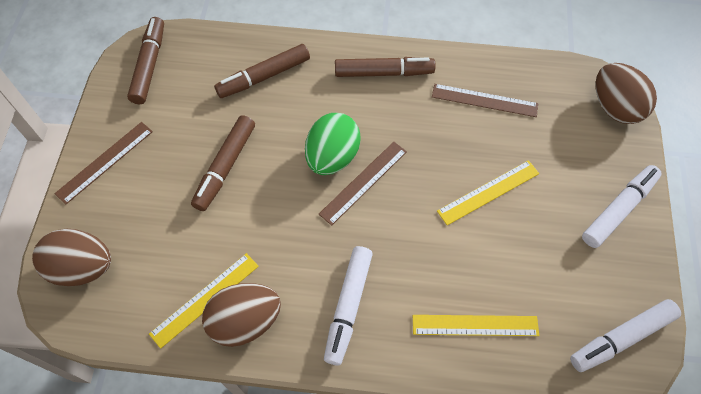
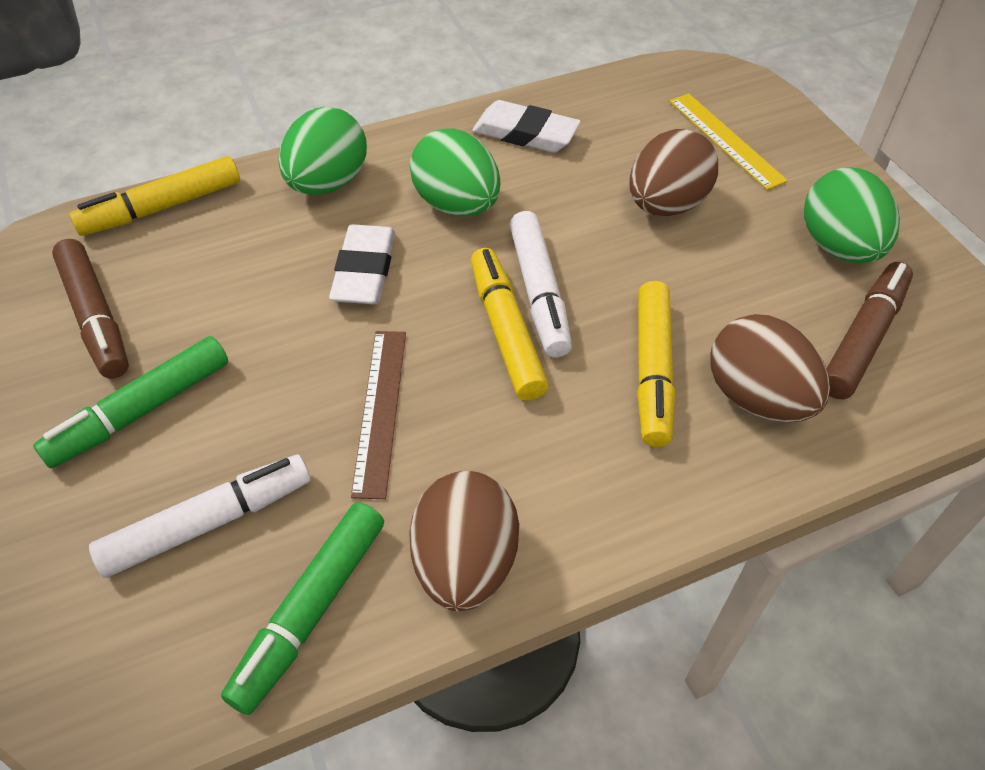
brown marker: [127,17,164,104] [191,115,255,211] [214,44,310,98] [335,57,435,77] = 4 -> [52,239,129,378] [826,262,913,399] = 2
brown ruler: [54,122,153,205] [319,142,407,226] [432,84,538,117] = 3 -> [351,331,406,499] = 1
green egg: [305,113,361,175] = 1 -> [279,107,367,195] [410,128,500,216] [804,167,900,263] = 3
green marker: none = 0 -> [33,336,228,469] [221,502,384,715] = 2
white eraser: none = 0 -> [329,224,395,304] [472,100,581,153] = 2
white marker: [324,246,373,365] [570,299,681,372] [582,165,662,248] = 3 -> [89,454,311,578] [510,211,572,357] = 2
yellow marker: none = 0 -> [69,156,240,236] [471,248,549,401] [637,281,675,447] = 3
yellow ruler: [149,253,259,349] [413,315,539,336] [437,160,539,225] = 3 -> [669,93,788,190] = 1

